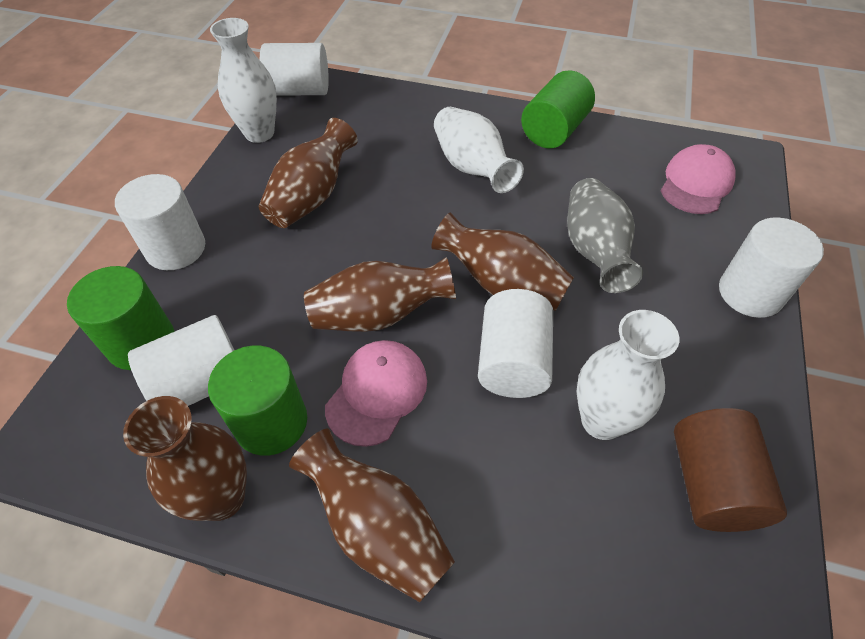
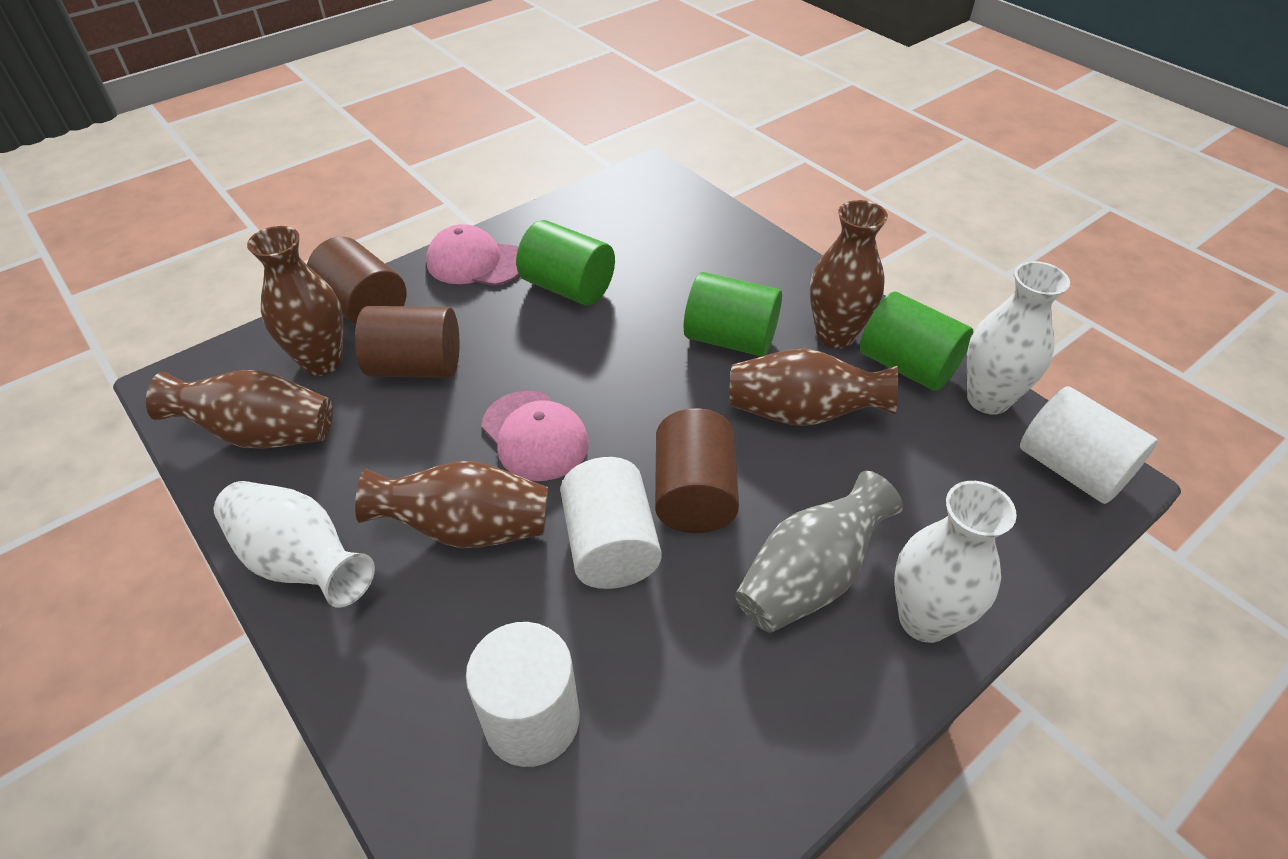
brown cylinder: [674,408,787,532] = 1 -> [307,237,407,326] [355,306,460,378] [655,408,739,533] = 3
white cylinder: [115,174,205,270] [128,315,234,406] [260,43,329,96] [478,289,553,398] [719,217,824,318] = 5 -> [466,622,580,767] [560,457,662,589] [1020,386,1158,504] = 3

